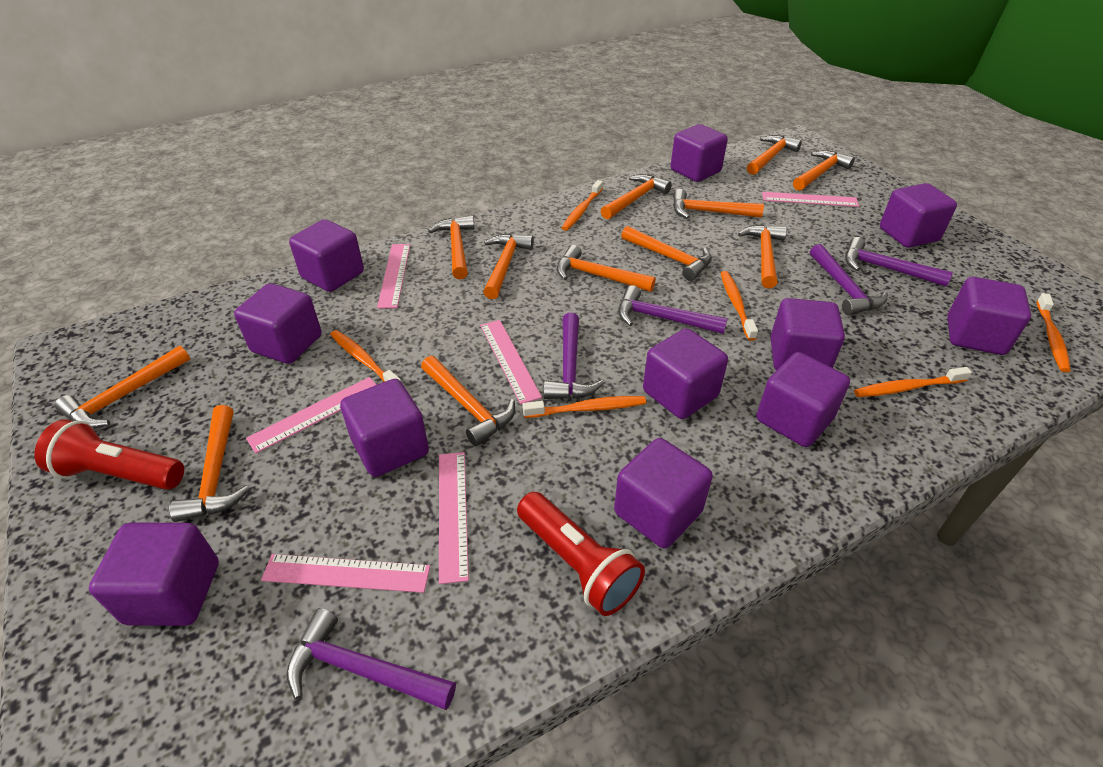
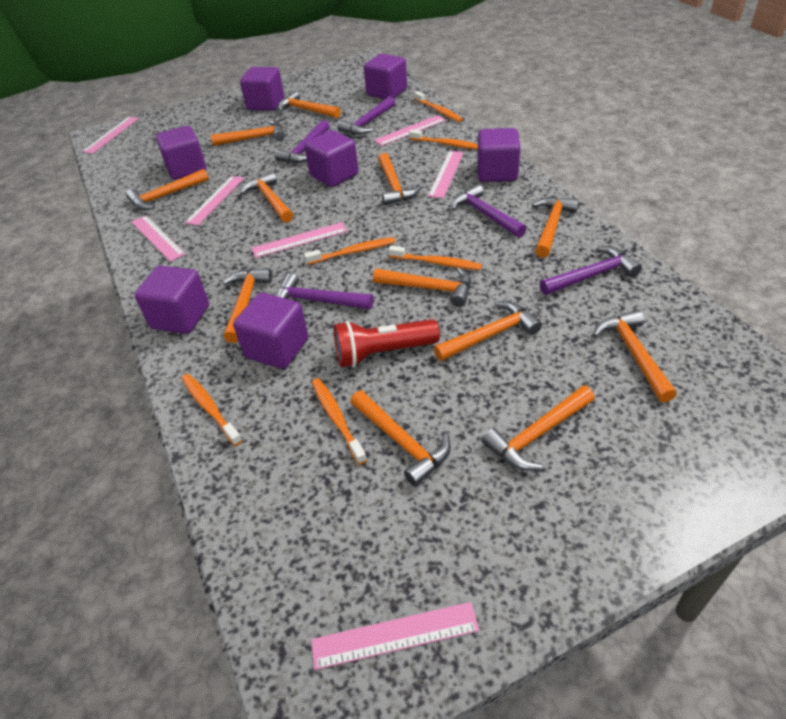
pink ruler: [246,377,377,453] [261,554,430,593] [377,244,410,309] [439,452,469,584] [480,320,542,404] [762,192,859,207] = 6 -> [82,117,139,154] [131,215,185,262] [185,176,244,226] [252,222,347,258] [311,602,479,670] [374,115,446,146] [428,151,464,198] = 7
purple cube: [89,522,219,626] [234,283,322,364] [289,219,364,292] [340,379,429,477] [614,438,713,548] [643,328,728,419] [670,124,728,182] [757,352,850,447] [770,298,845,370] [880,183,957,248] [947,277,1031,355] = 11 -> [135,266,209,334] [156,126,206,180] [233,293,309,369] [240,67,284,111] [304,130,359,187] [364,54,407,99] [477,128,520,182] = 7
red flashlight: [34,419,184,490] [517,492,645,616] = 2 -> [334,319,440,368] = 1

